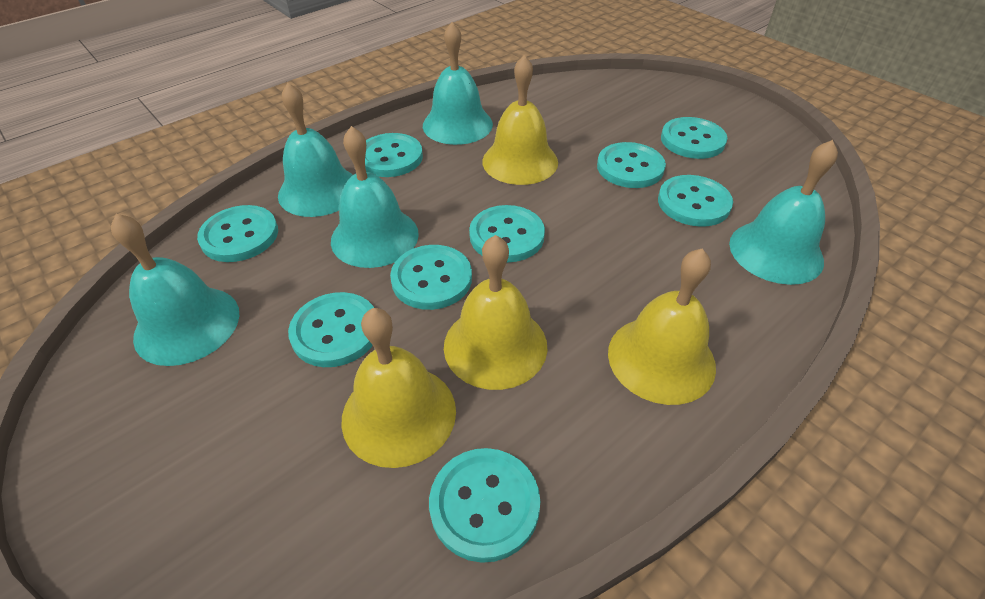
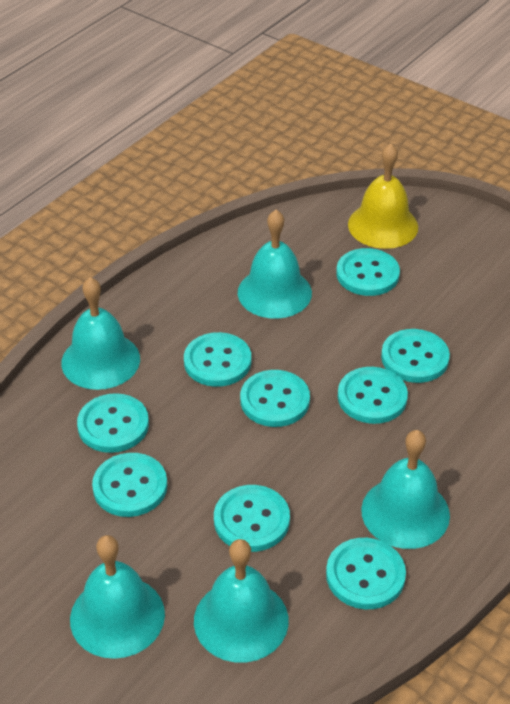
yellow bell: [341,308,456,468] [444,235,547,390] [482,55,558,185] [608,249,716,405] = 4 -> [348,144,418,249] = 1

